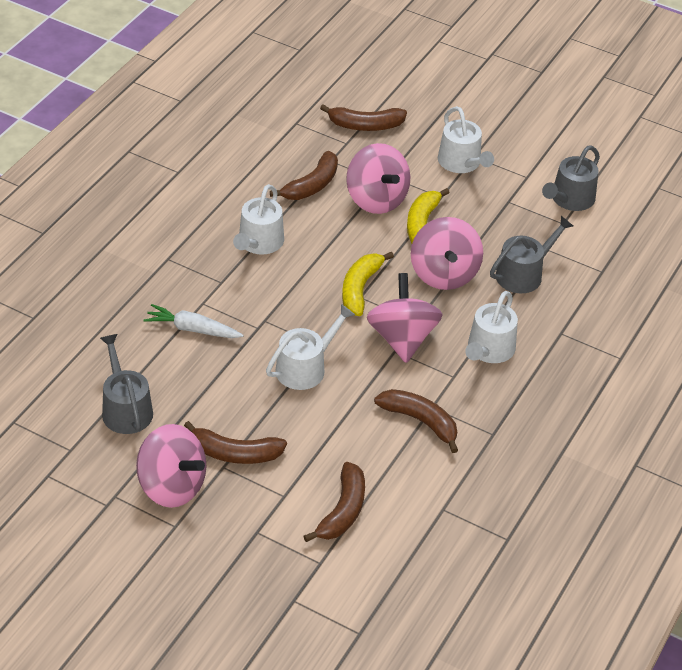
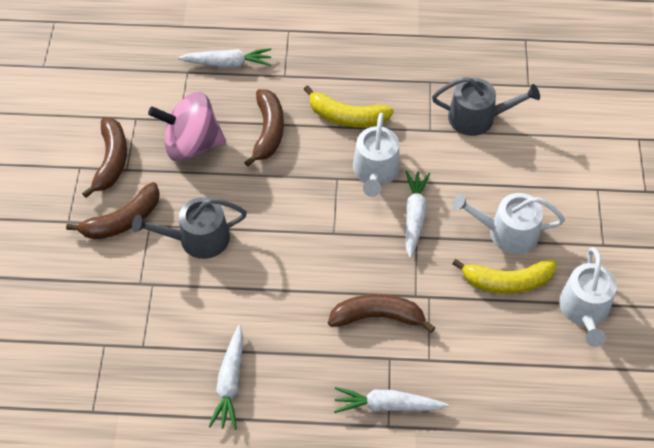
brown banana: [184,421,287,464] [270,151,338,200] [303,462,365,542] [320,104,407,131] [374,389,458,453] = 5 -> [66,182,160,239] [82,118,127,198] [244,89,284,167] [328,294,435,333] = 4
grey watering can: [100,334,153,434] [490,216,573,293] [542,145,600,211] = 3 -> [132,197,247,259] [432,77,540,136] = 2
pink spinning top: [136,424,207,508] [346,143,410,214] [367,273,443,363] [411,217,483,290] = 4 -> [148,92,226,161] = 1
white carrot: [144,304,244,338] = 1 -> [178,48,271,68] [208,325,243,430] [334,387,449,413] [406,171,430,258] = 4
white watering can: [233,184,284,254] [266,304,355,390] [438,106,494,173] [465,291,518,363] = 4 -> [353,113,400,197] [452,193,565,254] [559,247,617,347] = 3

